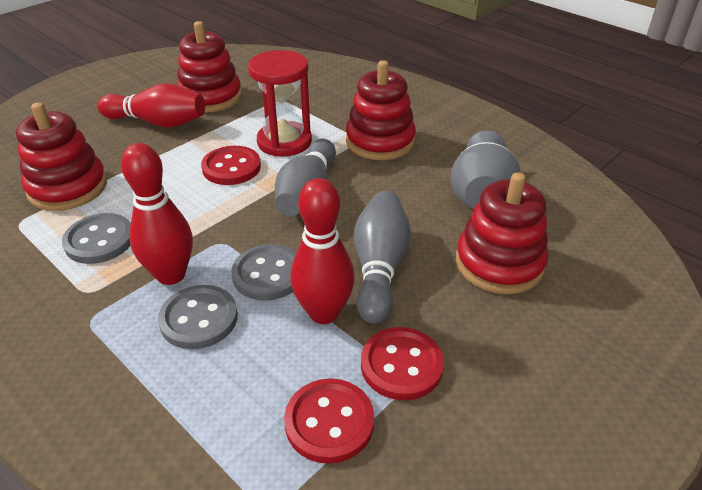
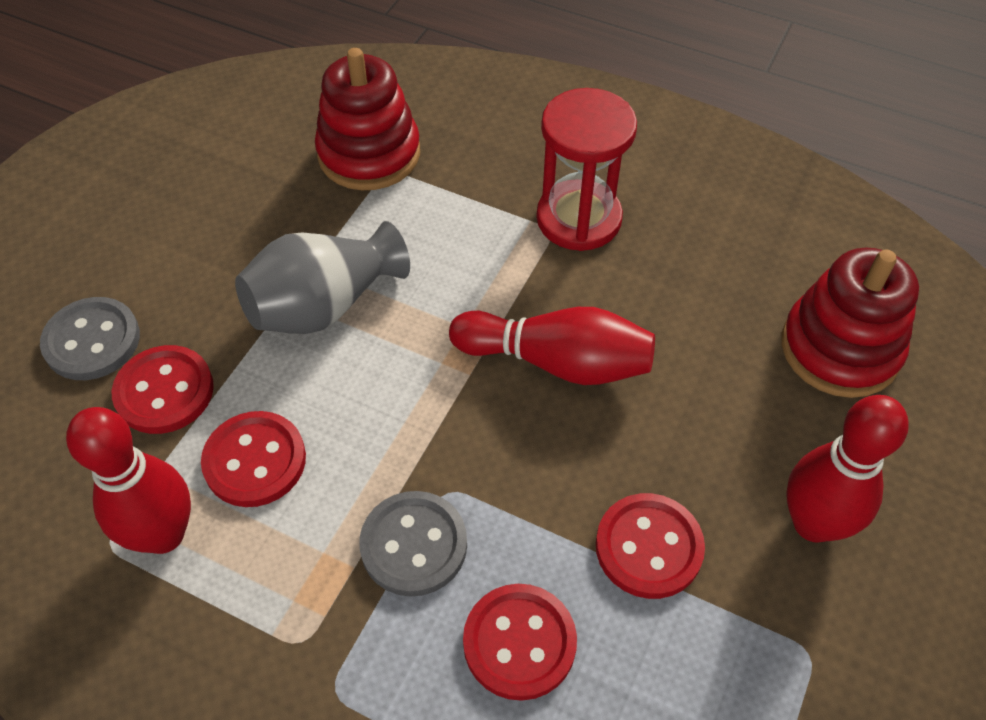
grey bowling pin: [275,139,336,216] [354,191,411,324] = 2 -> none = 0
grey button: [62,213,131,264] [158,285,238,349] [232,244,297,301] = 3 -> [40,297,140,380] [359,491,467,596] = 2
red button: [201,146,261,185] [284,379,374,464] [361,327,444,400] = 3 -> [112,345,214,434] [201,411,306,507] [463,584,577,701] [596,493,705,599] = 4
red stacking toy: [16,102,107,211] [177,21,242,112] [346,60,416,160] [456,172,549,294] = 4 -> [315,48,420,190] [781,248,919,398] = 2

